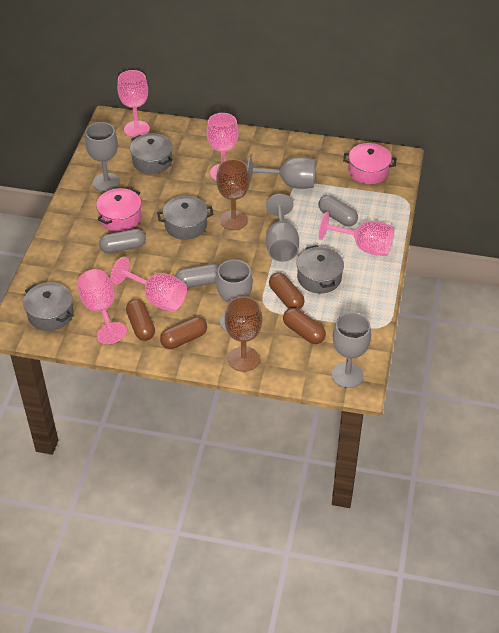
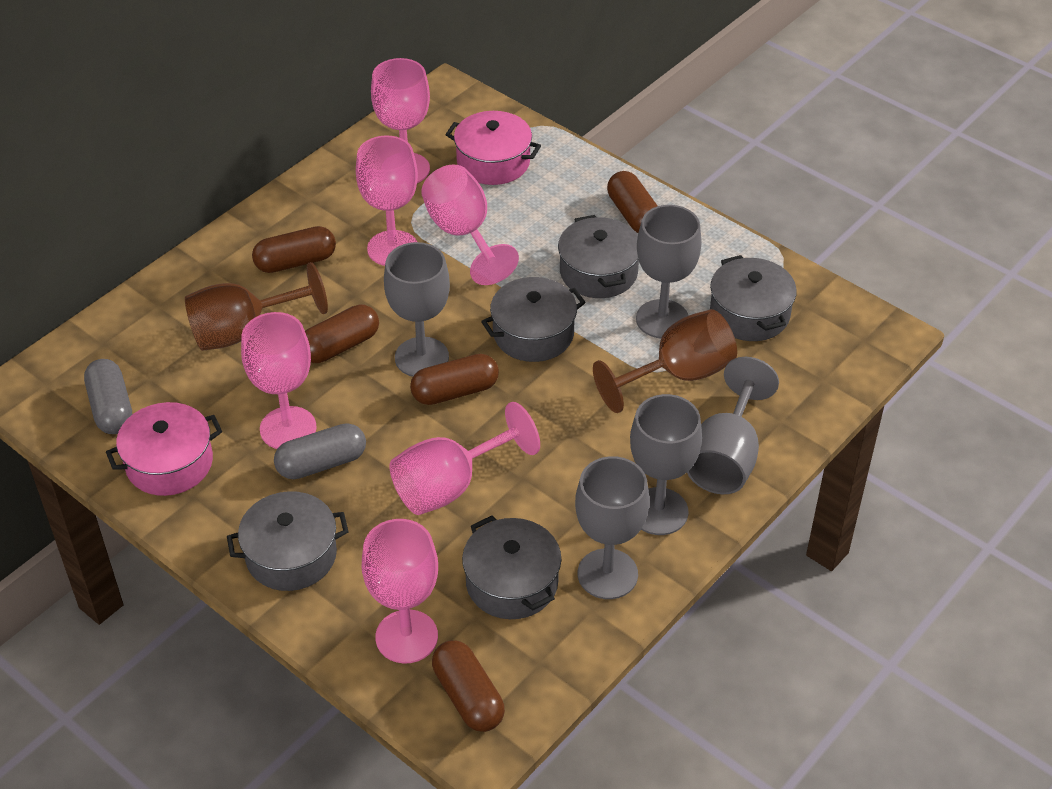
brown capsule: [126,299,155,341] [160,317,207,349] [269,272,305,309] [283,308,326,344] = 4 -> [252,226,336,273] [305,304,379,363] [410,354,499,405] [432,640,505,732] [607,171,658,233] = 5
grey capsule: [99,229,146,253] [175,264,219,288] [318,195,358,226] = 3 -> [84,359,132,434] [274,423,366,479] = 2
grey pot: [23,282,73,331] [130,133,173,174] [157,196,213,240] [297,245,344,294] = 4 -> [227,491,349,591] [462,516,561,619] [481,277,586,362] [558,215,639,298] [710,255,797,341] = 5
pink goblet: [77,269,127,344] [110,257,187,312] [117,70,150,137] [207,113,239,180] [319,212,394,256] = 5 -> [241,312,317,449] [356,135,418,266] [362,519,438,664] [371,58,430,183] [389,402,540,515] [421,164,519,285] = 6

